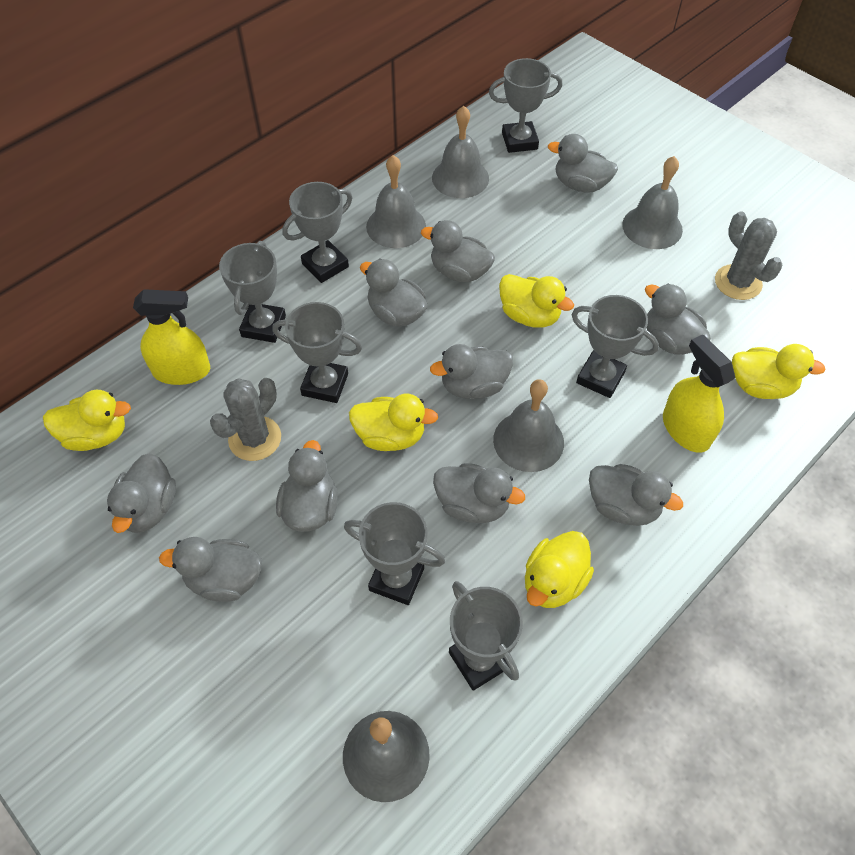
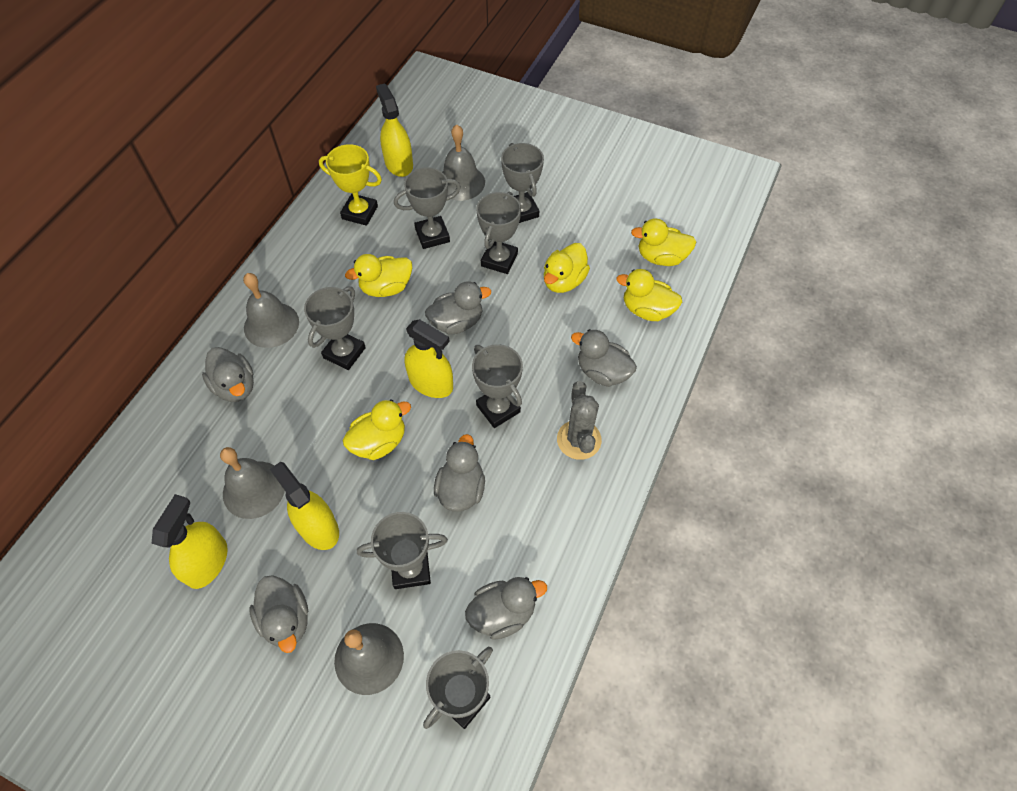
grey bell: [343,711,430,802] [366,155,426,248] [432,106,489,198] [493,379,564,472] [622,156,683,249] = 5 -> [220,447,285,519] [243,273,299,348] [334,623,404,695] [443,124,485,201] = 4
grey cactus: [210,378,281,461] [715,212,782,300] = 2 -> [557,381,602,460] = 1
grey duck: [107,453,176,533] [159,537,262,602] [276,440,338,532] [360,259,427,327] [421,220,495,282] [430,344,513,399] [433,463,525,523] [548,134,618,192] [589,464,683,526] [645,284,711,355] = 10 -> [202,347,254,402] [249,575,308,653] [425,281,491,334] [434,434,485,512] [465,577,547,640] [571,329,637,387] = 6
yellow spray bottle: [133,289,210,385] [663,335,735,453] = 2 -> [152,494,228,589] [270,462,339,550] [376,83,413,177] [404,319,453,398] = 4
yellow trophy: none = 0 -> [319,144,382,226] = 1

